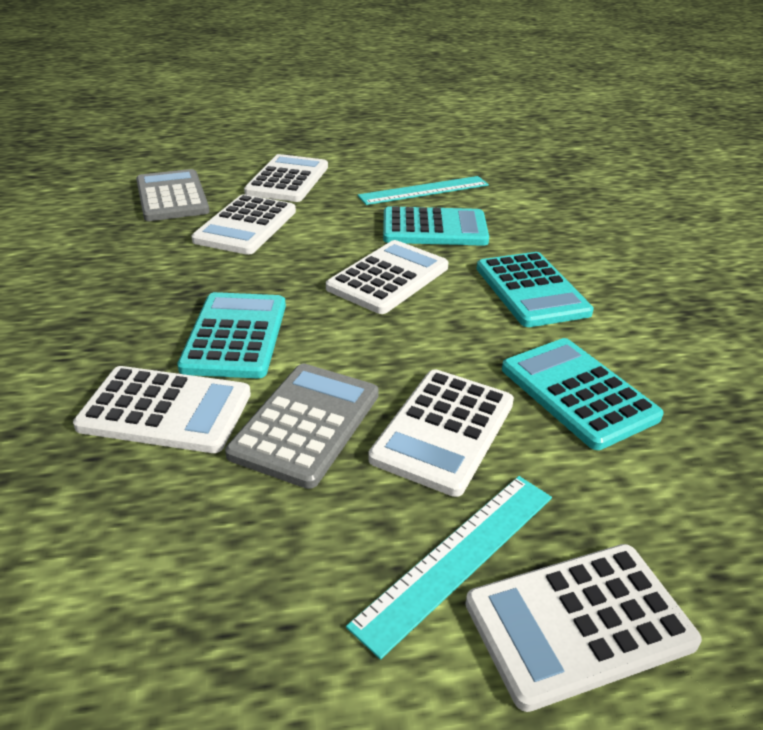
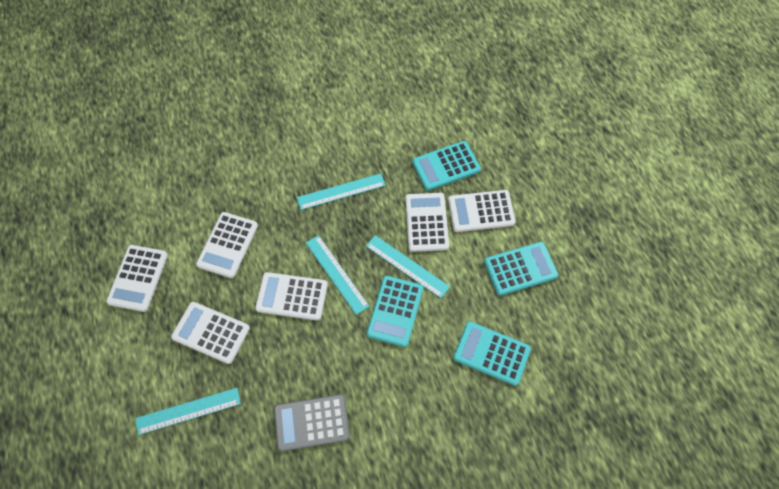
grey calculator: [136,169,210,221] [225,364,379,489] = 2 -> [274,394,350,451] = 1
turquoise ruler: [346,476,552,660] [357,176,489,205] = 2 -> [135,388,241,435] [297,173,386,210] [306,235,369,315] [366,235,450,298] = 4

